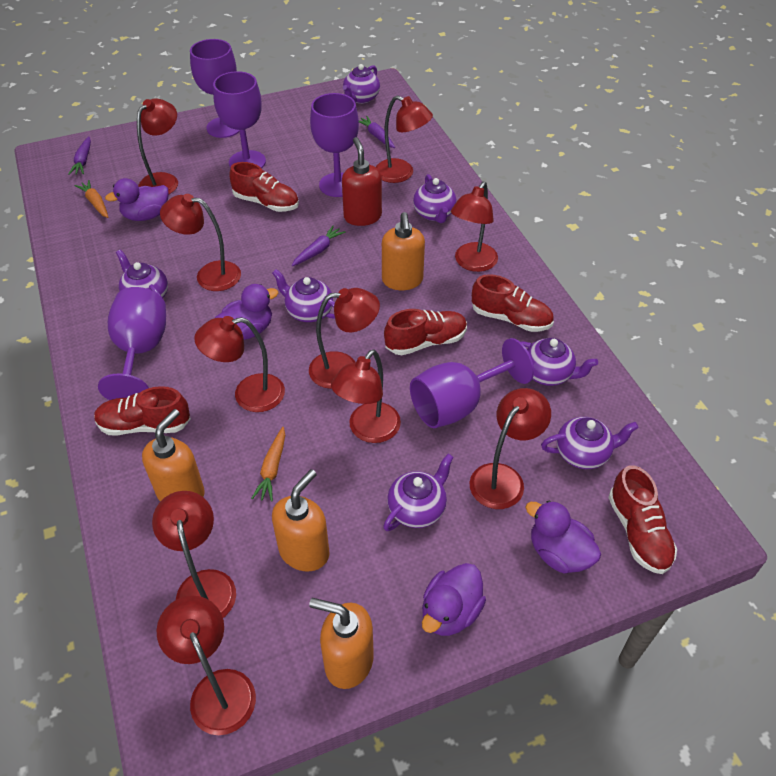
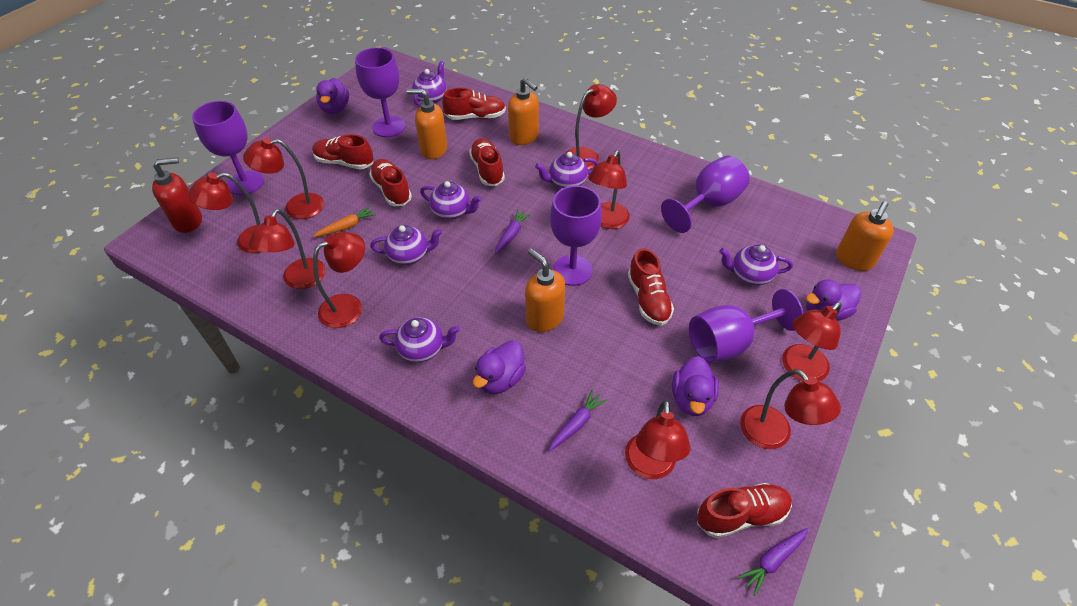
orange carrot: [75,180,108,218] [251,427,285,502] = 2 -> [313,206,376,237] = 1
purple teapot: [116,249,168,298] [272,269,335,322] [343,64,380,104] [383,454,454,531] [413,174,457,223] [521,338,598,386] [541,417,639,469] = 7 -> [370,225,442,265] [379,317,460,362] [412,61,447,105] [420,181,482,220] [535,152,598,188] [719,245,793,285] = 6
red lamp: [137,98,178,195] [152,491,236,618] [157,595,256,735] [160,194,241,291] [194,316,285,412] [309,288,380,389] [331,350,401,443] [376,95,433,183] [451,182,498,272] [469,388,551,509] = 10 -> [188,173,261,253] [243,138,324,219] [248,209,326,289] [313,232,365,328] [566,84,617,169] [588,150,630,229] [625,400,690,479] [740,369,841,449] [782,302,842,381] = 9
red shoe: [94,386,191,436] [229,162,299,212] [384,309,467,355] [472,274,554,332] [608,465,677,574] = 5 -> [312,134,373,170] [369,159,412,206] [442,88,506,120] [469,138,505,186] [628,248,674,326] [697,483,792,538] = 6

